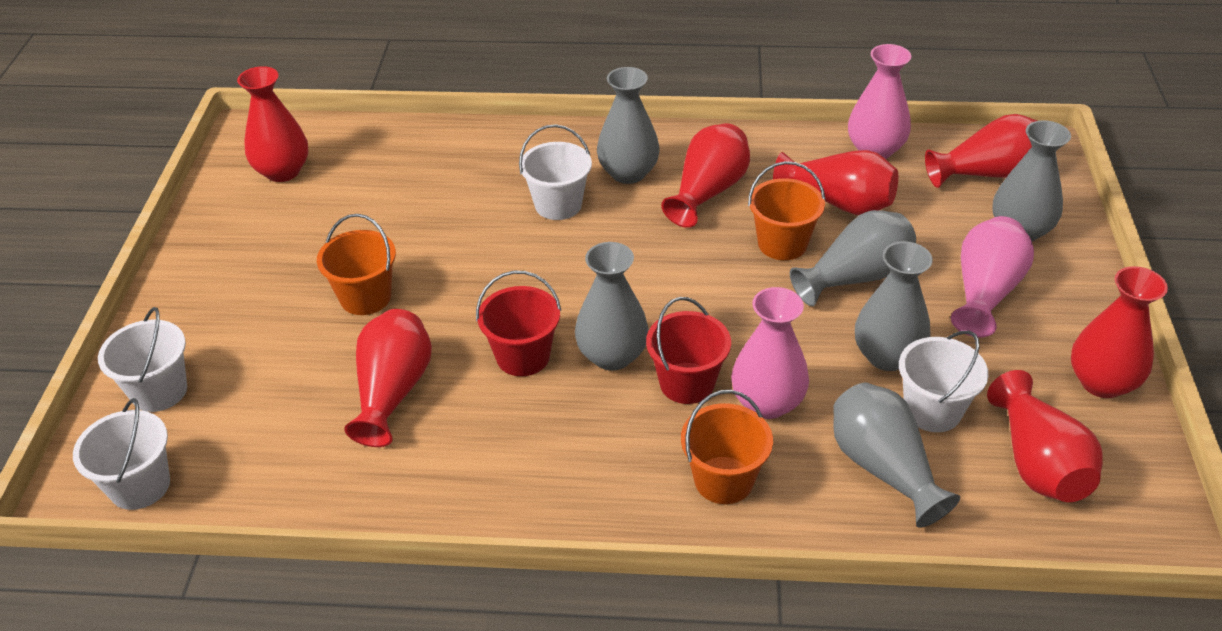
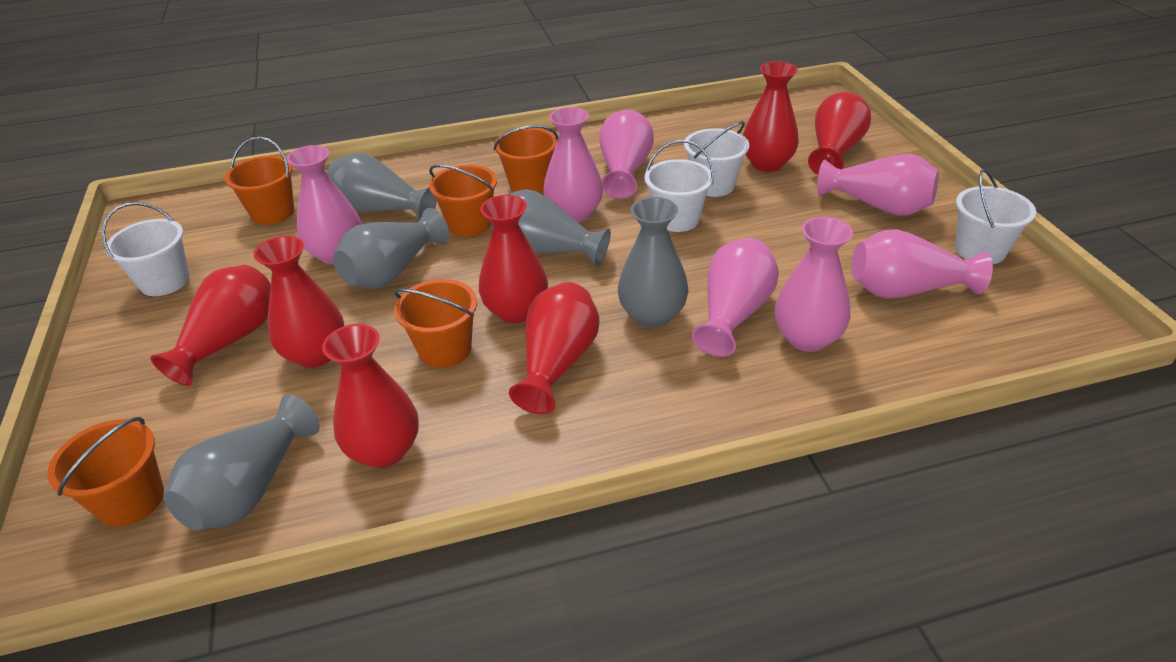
grey vase: [575,242,649,371] [597,67,660,184] [790,210,916,306] [833,382,960,528] [855,241,933,371] [992,120,1071,241] = 6 -> [164,395,320,531] [327,153,437,219] [333,208,449,289] [491,189,611,267] [618,197,688,328] = 5
orange bucket: [317,214,396,315] [681,390,773,504] [748,161,826,260] = 3 -> [47,417,164,527] [225,137,294,225] [394,279,477,368] [429,164,497,237] [494,125,558,193] = 5
pink vase: [731,287,809,419] [848,44,911,159] [951,216,1034,337] = 3 -> [287,145,362,264] [543,107,603,222] [599,110,654,199] [692,238,779,357] [775,217,853,352] [817,154,939,216] [851,229,993,299] = 7
red bucket: [476,271,561,376] [646,297,731,404] = 2 -> none = 0

